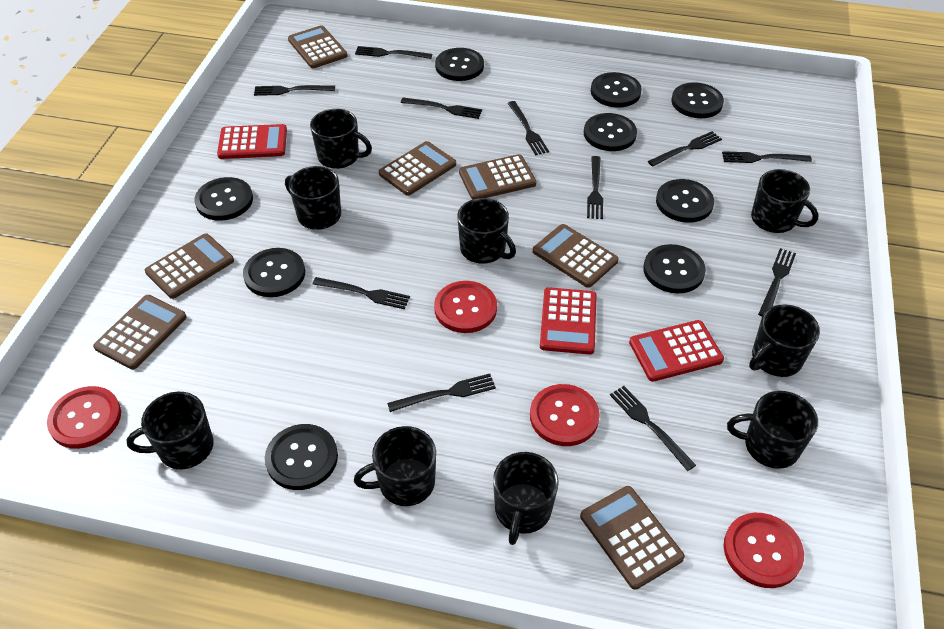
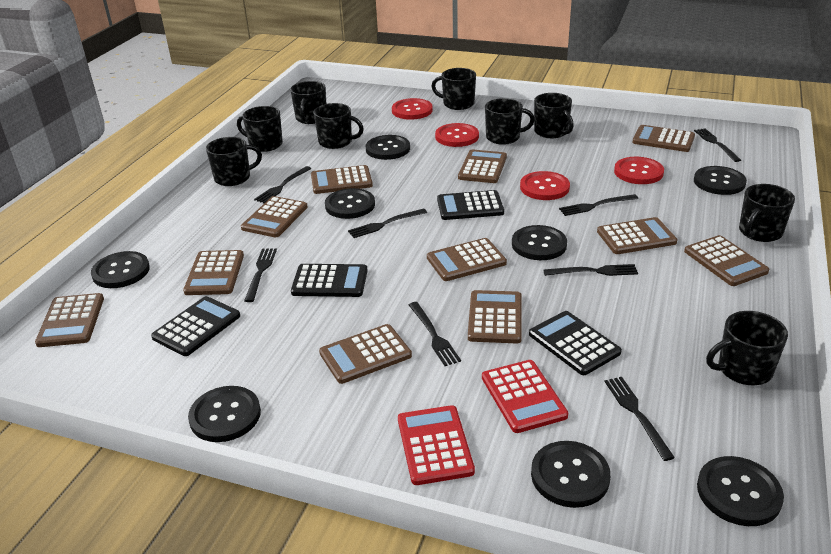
black button: [195,177,253,221] [243,248,305,297] [265,424,338,490] [435,48,484,81] [584,113,637,151] [591,72,642,108] [643,244,706,293] [656,179,714,223] [672,82,724,118] = 9 -> [91,251,150,288] [188,386,261,442] [325,188,375,219] [366,135,410,160] [512,225,567,260] [531,441,611,508] [694,166,747,195] [697,456,784,526] = 8
black calculator: none = 0 -> [151,296,240,356] [291,264,368,297] [437,190,504,220] [529,311,622,375] = 4
black fork: [254,85,335,96] [312,277,410,309] [355,46,432,59] [387,374,496,412] [401,98,482,119] [508,101,549,155] [587,156,603,219] [610,386,696,471] [648,131,722,166] [722,151,812,163] [758,248,796,317] = 11 -> [244,248,277,302] [254,166,312,203] [348,208,427,238] [409,302,461,366] [543,264,638,276] [559,194,638,216] [604,377,675,461] [694,128,741,162] = 8
brown calculator: [93,295,187,370] [145,233,234,299] [288,25,347,69] [379,141,456,196] [459,154,537,200] [533,224,619,288] [580,486,685,590] = 7 -> [35,293,104,347] [183,250,244,295] [241,196,308,237] [311,165,373,194] [319,324,412,384] [427,238,507,281] [458,149,507,183] [468,290,522,343] [597,217,678,254] [632,125,695,152] [684,235,769,286] = 11
red calculator: [217,124,287,159] [540,287,597,355] [629,320,724,382] = 3 -> [398,405,475,485] [482,360,568,433] = 2

